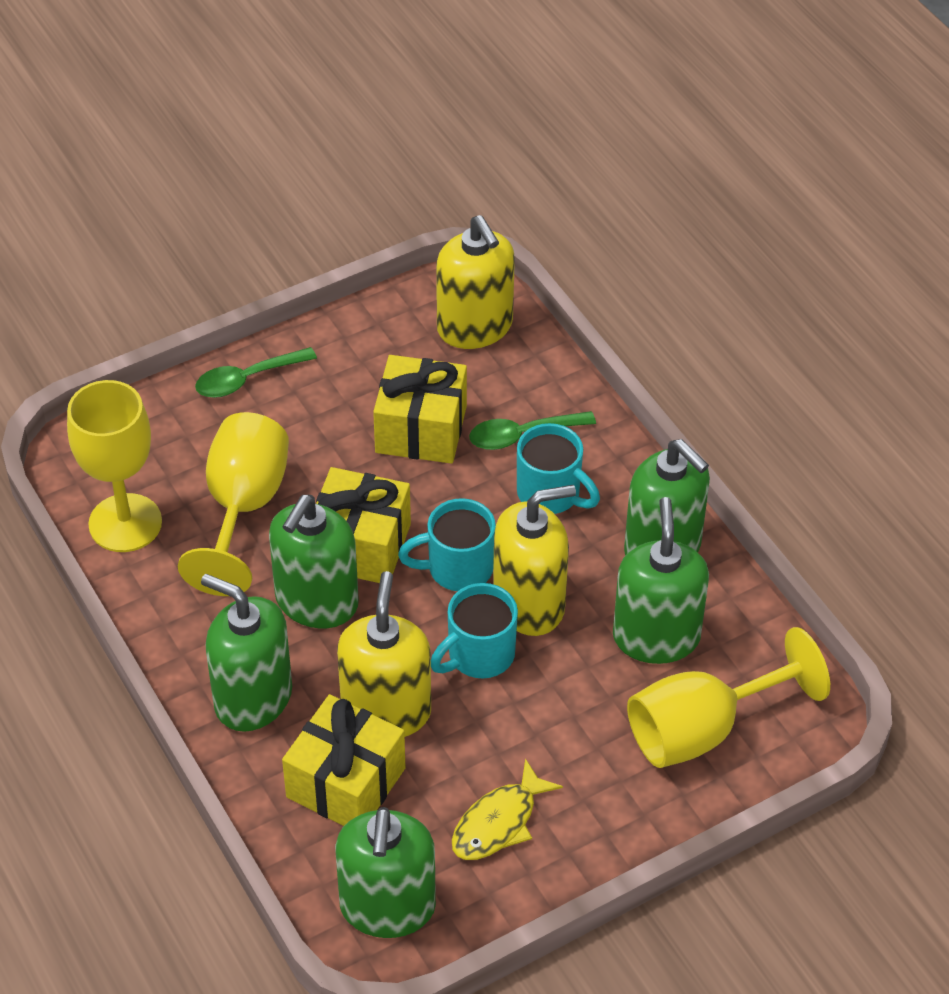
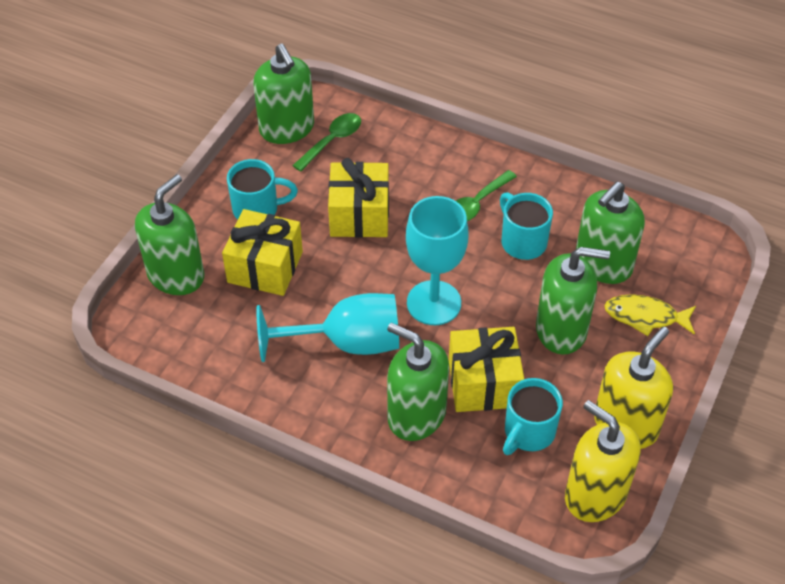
turquoise goblet: none = 0 -> [256,293,399,362] [406,196,469,325] = 2
yellow goblet: [67,380,162,552] [178,412,289,596] [627,627,830,768] = 3 -> none = 0
yellow soap dispenser: [337,571,431,737] [436,215,515,349] [493,485,576,636] = 3 -> [565,400,641,522] [594,326,673,449] = 2

